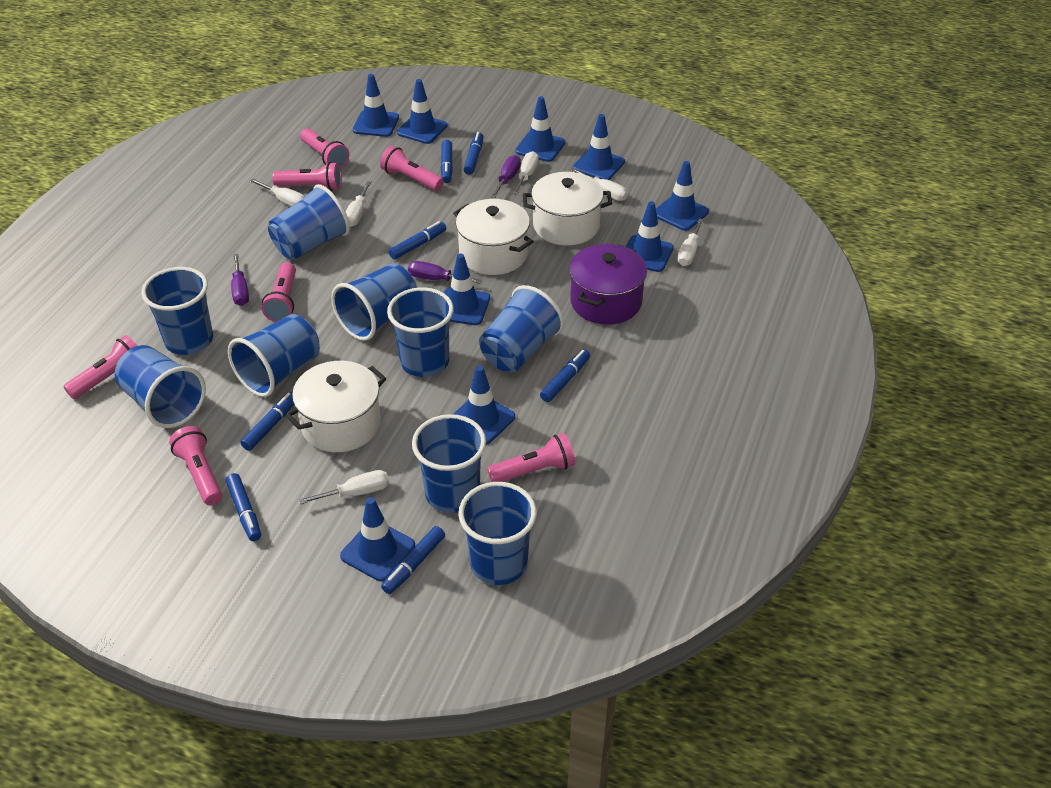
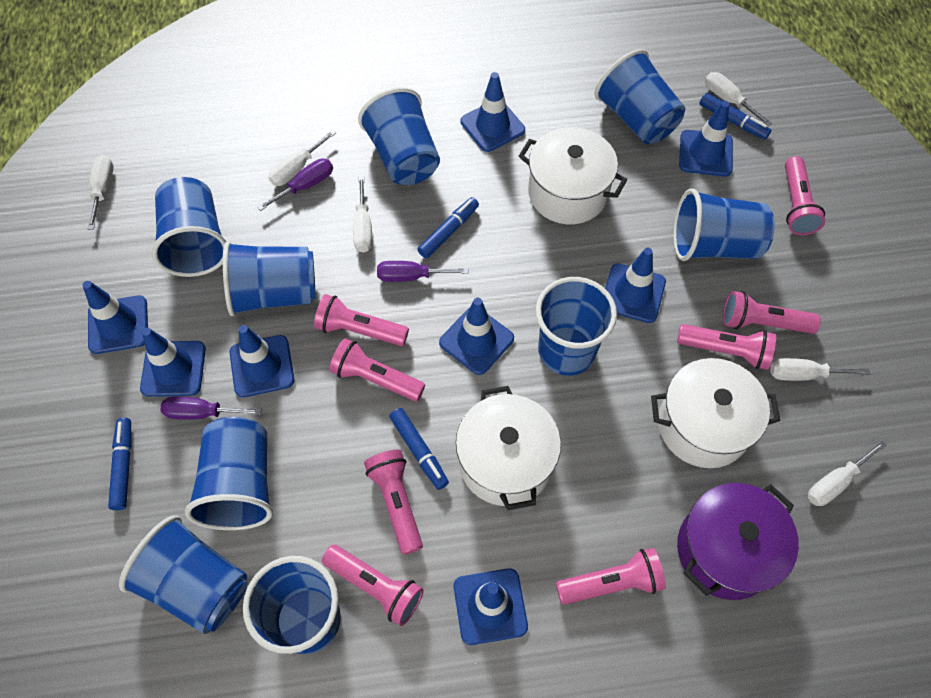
blue marker: [226,473,261,541] [241,392,294,451] [381,526,445,594] [389,221,446,259] [441,140,453,183] [463,132,483,175] [540,349,590,402] = 7 -> [108,418,132,510] [389,408,449,490] [417,197,479,258] [699,93,771,139] = 4
blue traffic cone: [340,497,415,582] [353,74,399,137] [397,79,448,144] [444,253,490,325] [452,366,515,445] [515,96,565,162] [573,114,625,180] [626,201,674,272] [656,161,709,231] = 9 -> [82,281,148,354] [140,328,206,397] [230,325,294,398] [439,298,514,375] [454,568,528,645] [461,72,525,152] [605,248,666,323] [679,101,733,177] = 8
pink flashlight: [63,335,137,399] [169,426,222,505] [262,262,296,322] [272,162,342,191] [300,128,349,168] [380,146,444,191] [487,433,575,482] = 7 -> [314,294,409,346] [322,545,424,626] [329,338,425,401] [364,450,423,555] [556,548,666,605] [677,324,776,370] [723,291,821,334] [785,156,825,235] = 8

